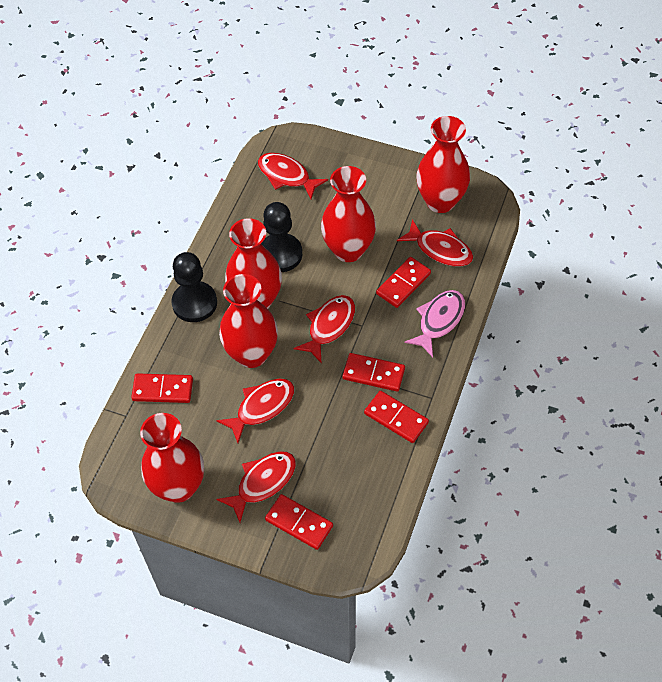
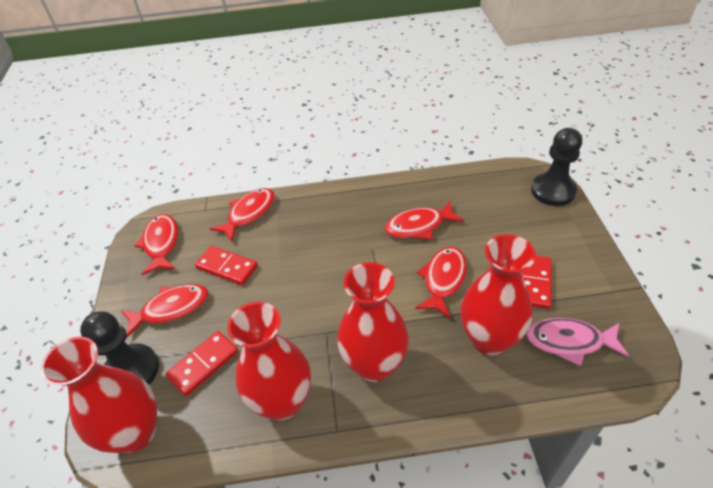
red domino: [131,373,193,403] [265,494,333,550] [342,353,405,391] [364,391,429,443] [376,257,431,308] = 5 -> [166,331,238,396] [195,246,258,285] [521,256,551,309] = 3
red vase: [140,413,204,503] [219,274,278,368] [225,218,282,309] [321,166,376,262] [416,116,470,213] = 5 -> [40,336,157,453] [227,302,311,420] [337,262,409,382] [461,234,536,355] = 4

